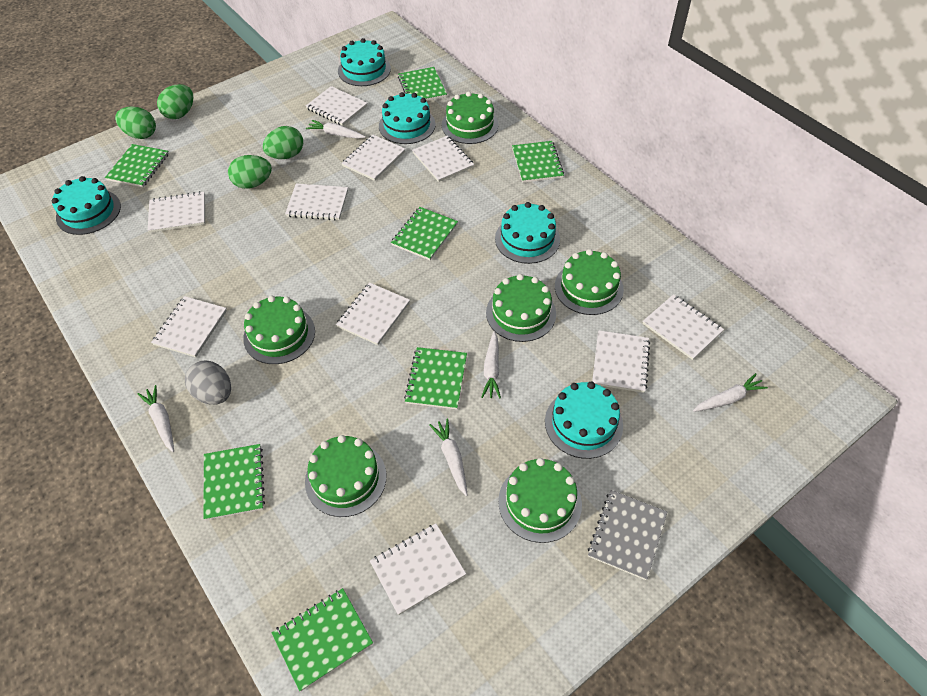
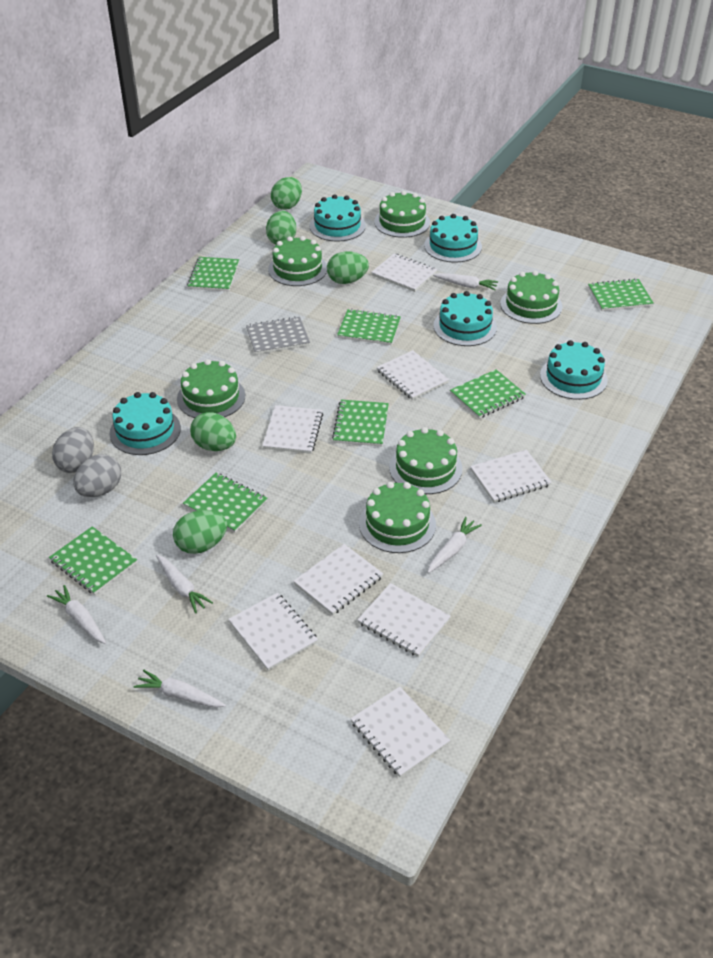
green egg: [115,106,156,139] [157,84,193,119] [228,155,272,189] [263,126,303,159] = 4 -> [173,510,227,554] [190,412,236,451] [266,211,296,245] [271,177,302,210] [327,251,369,284] = 5
grey egg: [185,361,231,405] = 1 -> [52,427,94,473] [73,454,121,497] = 2
white notebook: [148,191,205,233] [151,296,227,357] [285,184,348,220] [306,86,368,126] [336,282,410,345] [341,135,405,181] [370,523,466,615] [412,136,474,182] [592,330,650,393] [643,294,724,360] = 10 -> [228,593,318,671] [262,405,323,454] [293,544,383,615] [350,687,450,777] [358,583,451,657] [371,253,437,292] [377,350,449,400] [470,450,552,503] = 8

